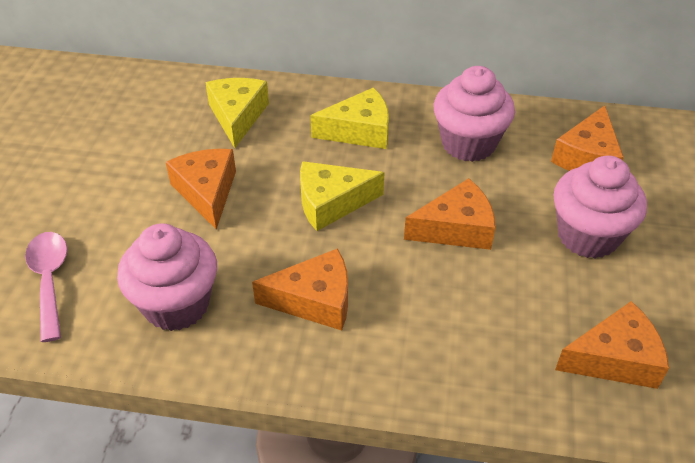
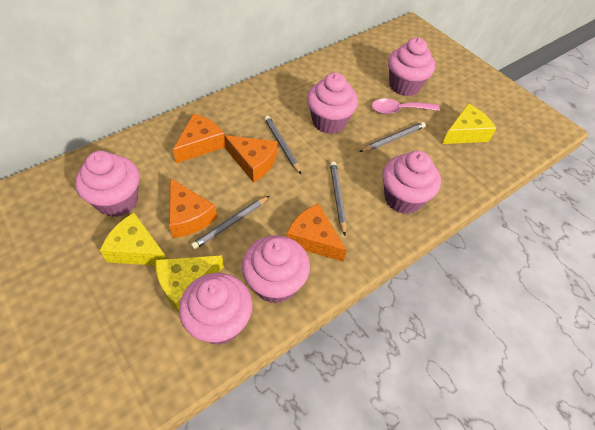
grey pencil: none = 0 -> [191,196,269,250] [264,116,301,174] [330,161,347,235] [359,122,426,152] = 4
orange cheese: [166,149,236,230] [252,248,348,330] [404,178,496,250] [551,105,624,171] [555,301,669,389] = 5 -> [169,178,217,238] [173,113,226,163] [224,135,277,183] [286,203,347,262] = 4
pink cupcake: [117,223,217,331] [433,66,515,162] [553,156,647,259] = 3 -> [75,151,139,217] [179,273,252,345] [242,235,310,303] [307,73,358,134] [382,151,441,214] [388,37,435,96] = 6

